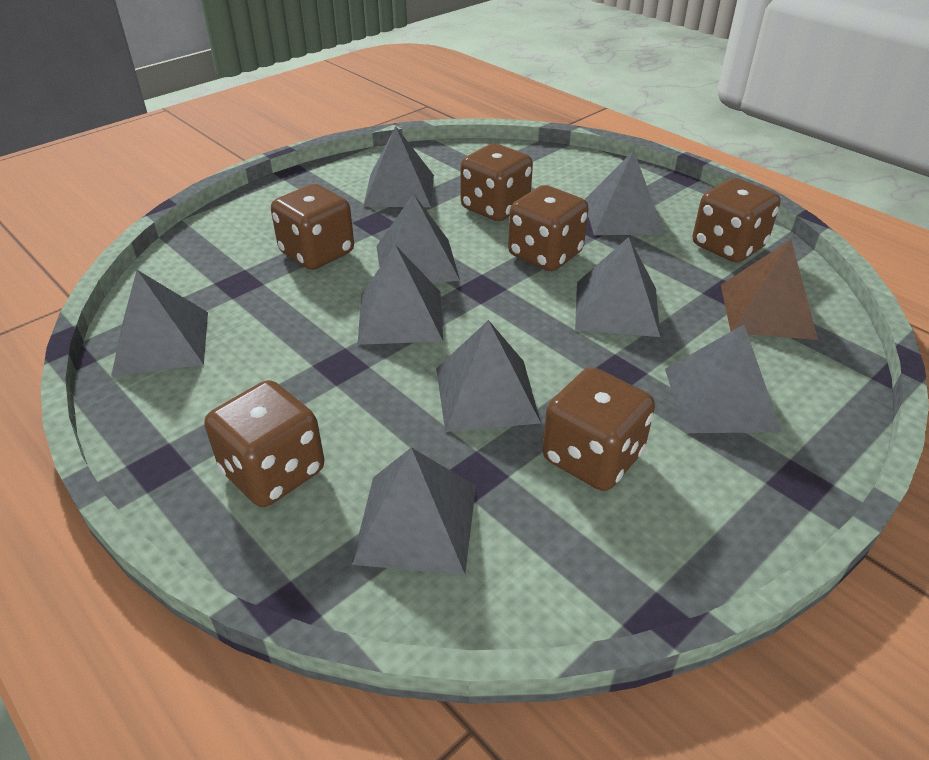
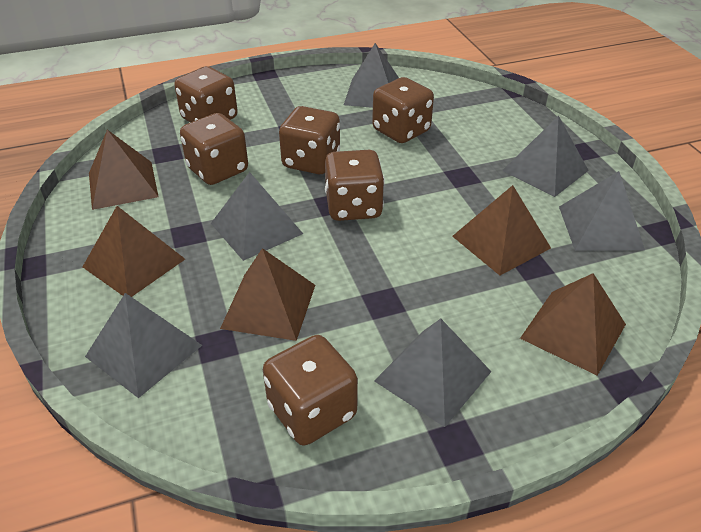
brown pyramid: [721,240,818,340] = 1 -> [83,206,185,297] [89,130,159,210] [220,248,315,341] [452,185,551,275] [520,273,626,376] = 5
grey pyramid: [111,270,208,376] [351,447,476,575] [358,245,443,345] [363,126,434,207] [376,194,460,283] [436,320,541,432] [575,237,660,337] [584,150,665,235] [665,325,782,433] = 9 -> [85,293,202,398] [211,172,303,261] [344,43,399,108] [374,319,491,427] [502,116,589,197] [559,171,645,251] = 6

